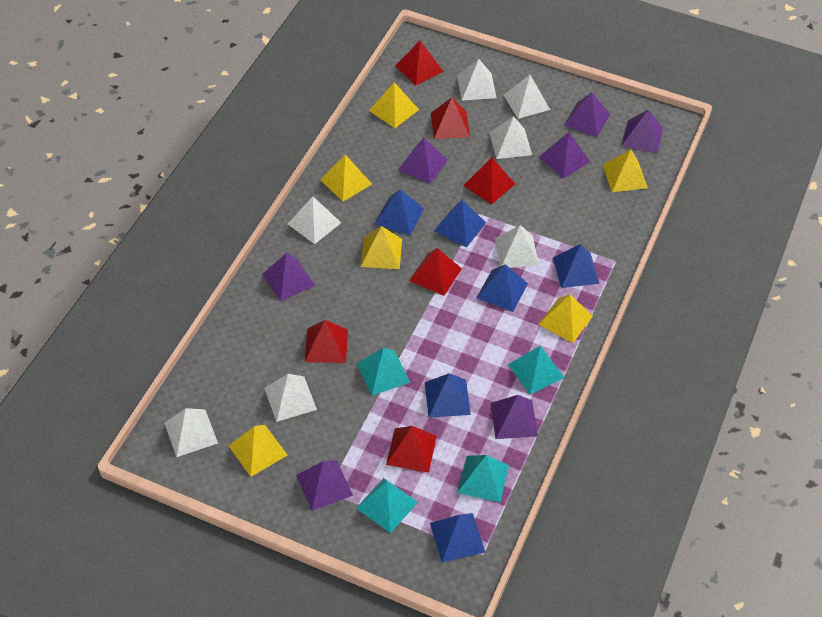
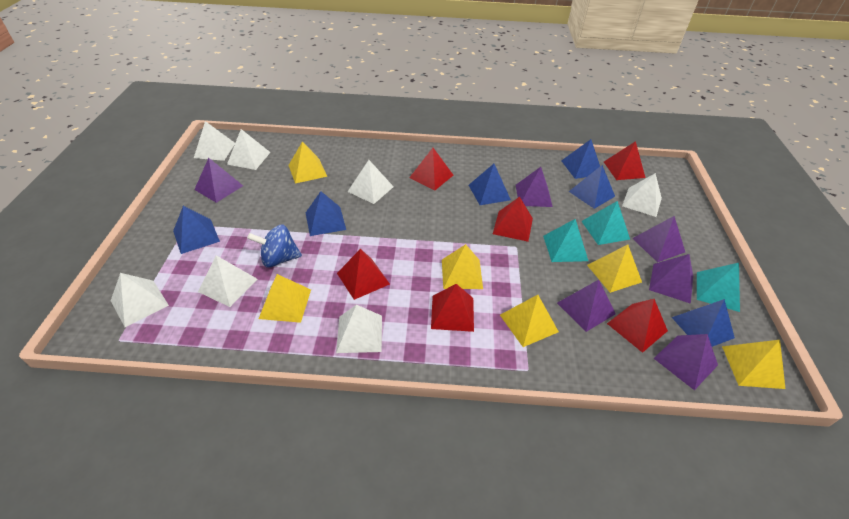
blue spinning top: none = 0 -> [247,225,302,267] = 1
purple pyramid: [262,253,316,301] [296,460,353,511] [398,138,448,184] [491,395,538,439] [539,132,590,179] [564,92,610,137] [621,109,663,153] = 7 -> [194,158,243,203] [516,167,553,207] [557,280,616,332] [632,216,685,262] [649,254,693,304] [654,334,718,390] = 6
turquoise pyramid: [356,478,418,533] [357,347,410,396] [457,455,509,502] [508,346,565,395] = 4 -> [543,219,588,262] [581,201,630,245] [697,263,740,312] = 3

